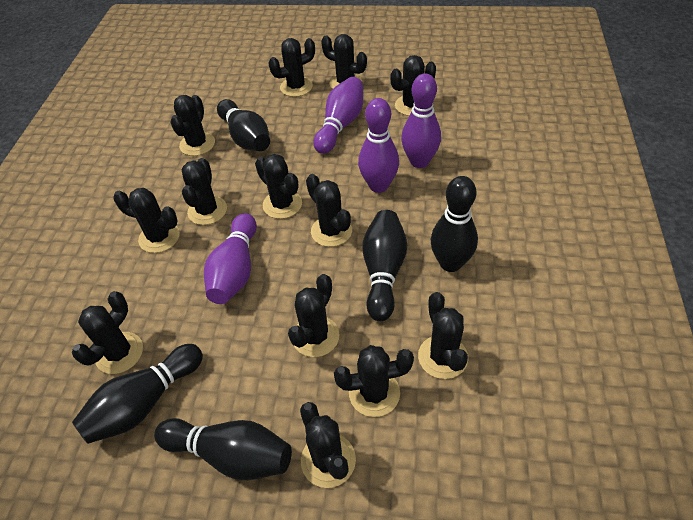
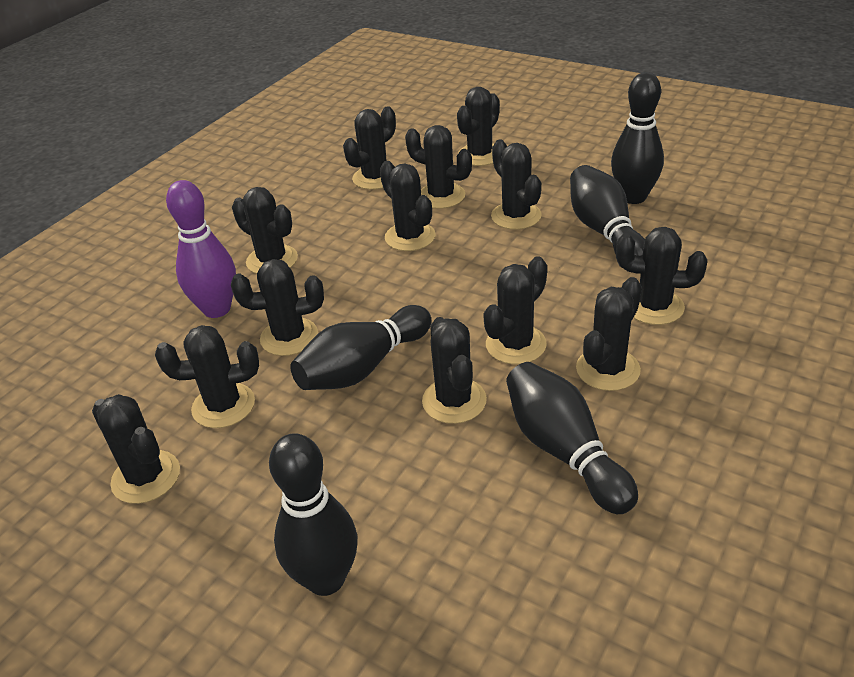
purple bowling pin: [204,213,257,304] [313,77,363,154] [358,98,399,193] [401,73,441,168] = 4 -> [166,180,236,318] = 1

